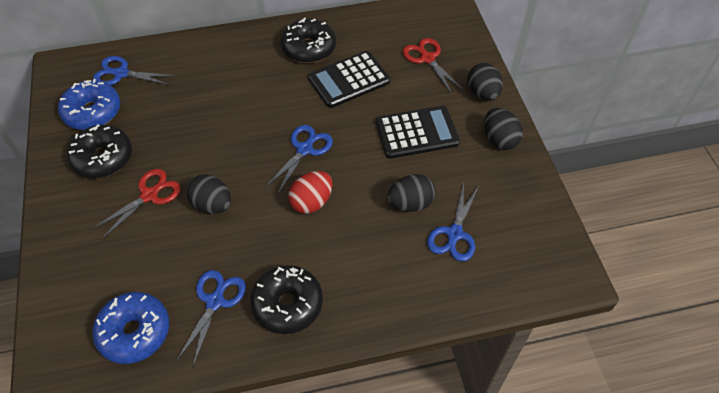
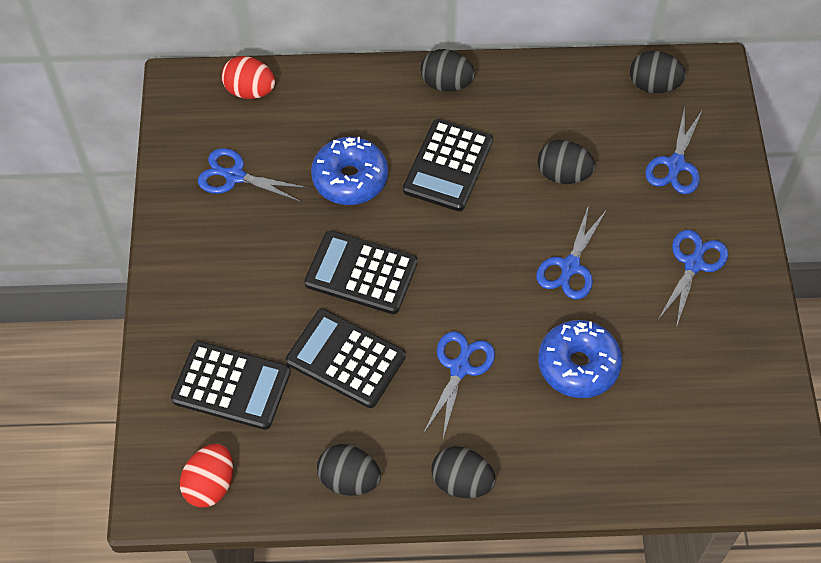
black calculator: [308,51,390,108] [376,106,460,159] = 2 -> [171,341,291,430] [286,309,406,408] [304,230,418,314] [403,119,493,212] = 4
black donut: [67,124,132,179] [250,265,323,334] [281,17,336,63] = 3 -> none = 0
black egg: [186,174,231,214] [387,174,436,212] [467,63,503,101] [484,108,523,150] = 4 -> [317,444,381,496] [420,49,475,92] [431,446,496,498] [537,140,595,184] [630,51,686,93] = 5
blue scissors: [93,56,175,85] [176,270,246,367] [265,125,333,194] [427,184,479,261] = 4 -> [198,148,307,202] [424,331,495,438] [536,205,606,299] [645,106,702,194] [659,230,728,328] = 5
red egg: [289,171,333,214] = 1 -> [180,444,233,507] [221,56,275,99] = 2
red scissors: [92,169,181,239] [402,38,464,94] = 2 -> none = 0

